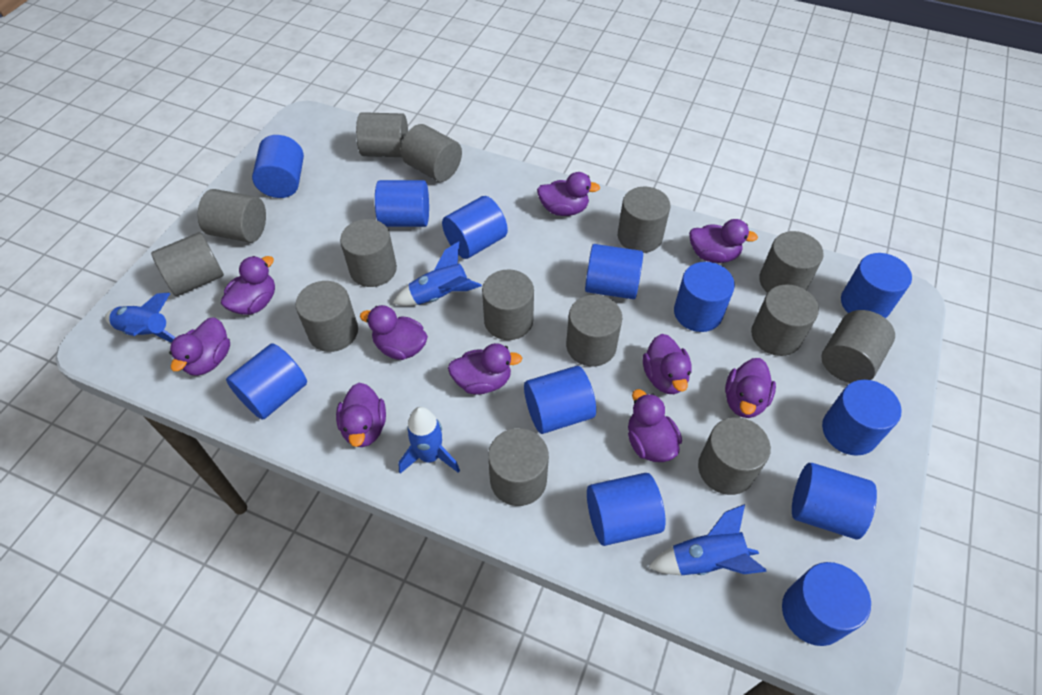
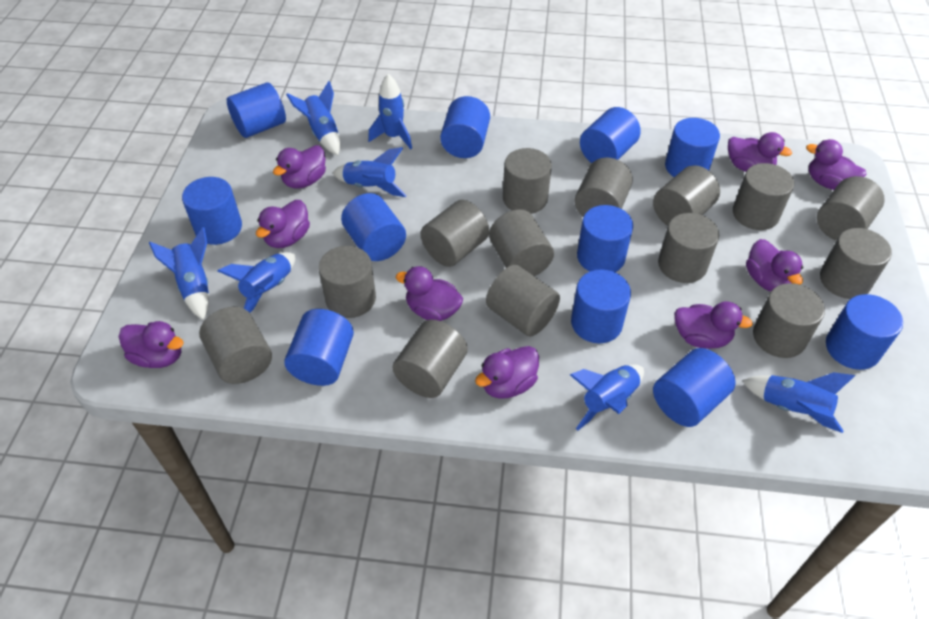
blue cylinder: [226,343,307,420] [252,135,304,198] [375,180,429,227] [442,196,508,259] [524,366,596,434] [585,244,643,299] [587,473,665,546] [674,262,735,332] [782,562,871,646] [792,463,877,540] [822,380,902,456] [841,253,912,318] = 12 -> [182,177,242,245] [227,82,286,138] [284,309,354,386] [341,193,406,261] [440,96,490,158] [571,270,631,343] [577,205,633,272] [580,107,641,163] [653,348,736,427] [665,118,720,177] [826,294,903,370] = 11
blue rocket: [105,293,176,343] [393,241,482,306] [398,407,460,474] [648,504,767,575] = 4 -> [149,227,209,320] [218,252,295,313] [286,81,340,155] [333,147,407,197] [368,74,412,150] [570,364,644,430] [742,372,855,433] = 7
purple duck: [169,317,230,376] [221,256,275,315] [336,383,386,447] [360,305,428,360] [448,343,522,395] [537,172,600,216] [628,389,682,462] [643,334,692,394] [689,219,758,263] [725,358,776,418] = 10 -> [119,321,184,368] [256,200,310,248] [273,145,326,189] [396,266,463,321] [475,346,539,399] [675,301,753,349] [728,132,792,172] [746,239,803,292] [806,139,867,190] = 9

